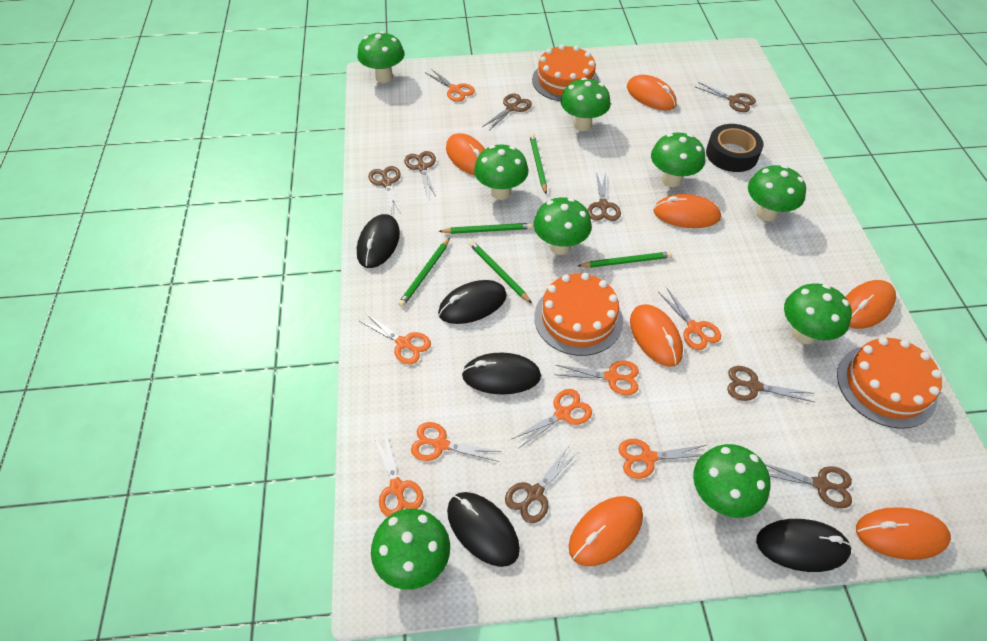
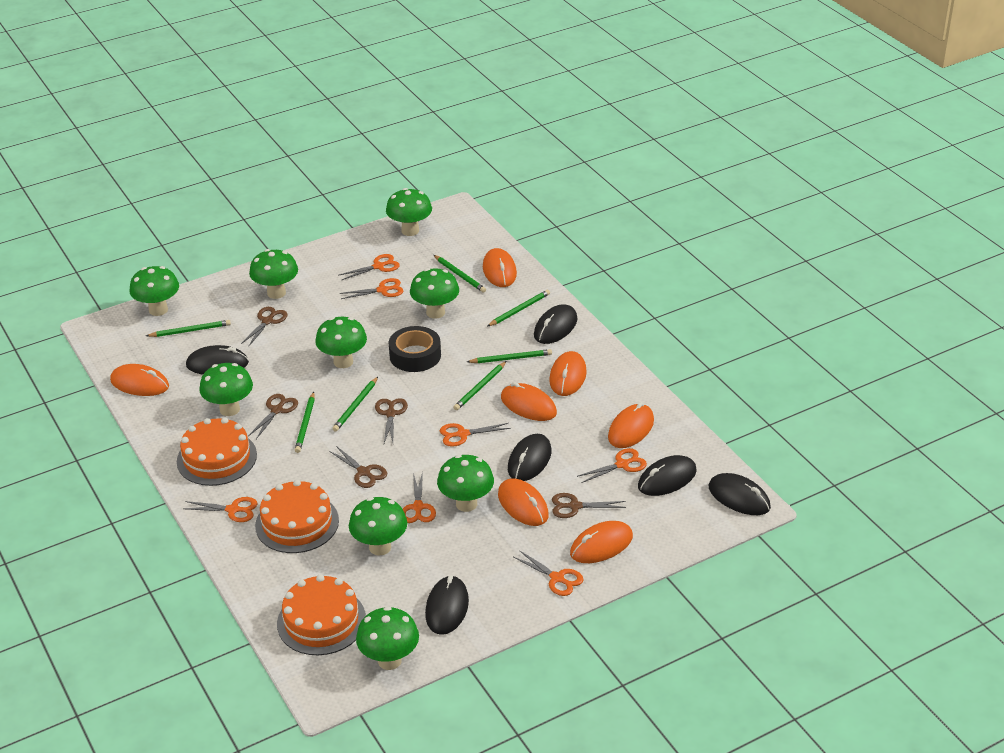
black mouse: [357,214,400,268] [438,280,507,324] [447,492,520,567] [462,353,541,395] [756,519,852,572] = 5 -> [186,345,249,374] [425,575,469,635] [508,434,551,481] [534,304,577,344] [638,455,697,496] [709,473,771,515] = 6
brown scissors: [368,166,401,215] [404,151,436,196] [482,94,532,131] [505,446,578,523] [588,172,621,221] [694,82,756,112] [727,366,814,402] [765,464,852,508] = 8 -> [241,307,288,347] [248,394,298,439] [329,446,387,488] [375,398,408,443] [552,493,626,518] = 5
green pencil: [398,238,450,307] [439,223,532,234] [469,241,532,303] [529,134,547,194] [578,251,672,268] = 5 -> [146,320,231,337] [295,392,315,453] [332,377,378,432] [434,255,486,293] [453,361,507,410] [467,349,552,363] [487,290,550,327] = 7
orange scissors: [358,313,431,364] [374,432,424,517] [411,422,502,462] [425,69,475,102] [512,389,592,449] [556,361,639,395] [618,439,706,479] [658,287,721,350] = 8 -> [183,497,258,522] [339,254,400,280] [339,278,403,299] [403,471,436,523] [440,423,511,447] [514,550,584,596] [577,448,647,483] = 7

